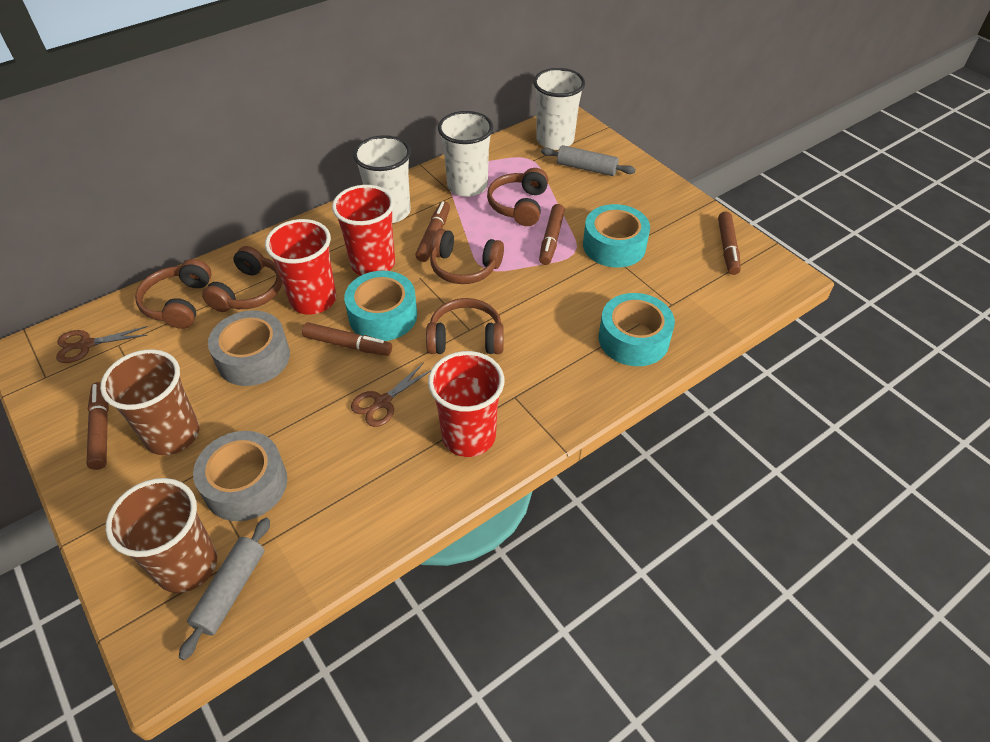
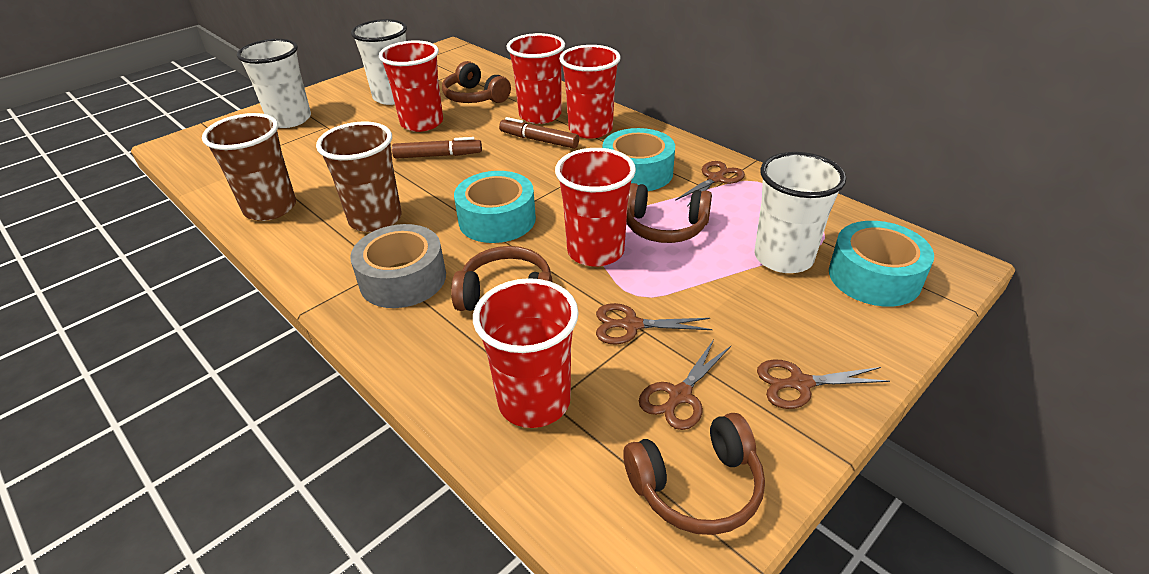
brown headphones: [135,259,212,329] [202,246,282,312] [426,298,504,354] [430,229,504,284] [487,168,549,226] = 5 -> [442,61,511,103] [451,246,552,311] [623,413,765,535] [626,183,712,243] = 4
brown marker: [86,382,109,470] [302,322,392,356] [415,201,450,262] [539,204,565,265] [718,212,741,275] = 5 -> [392,137,482,159] [499,117,579,149] = 2
brown scissors: [56,326,148,363] [351,362,431,427] = 2 -> [596,303,713,344] [639,340,731,430] [675,161,745,207] [757,359,890,409] = 4
grey rolling pin: [179,518,270,660] [541,145,636,176] = 2 -> none = 0
grey tape: [193,431,287,521] [208,310,290,386] = 2 -> [350,224,446,308] = 1
red cup: [265,219,336,315] [332,185,395,275] [428,351,504,457] = 3 -> [379,40,443,132] [473,278,579,428] [507,33,565,124] [555,148,636,267] [559,45,621,139] = 5

